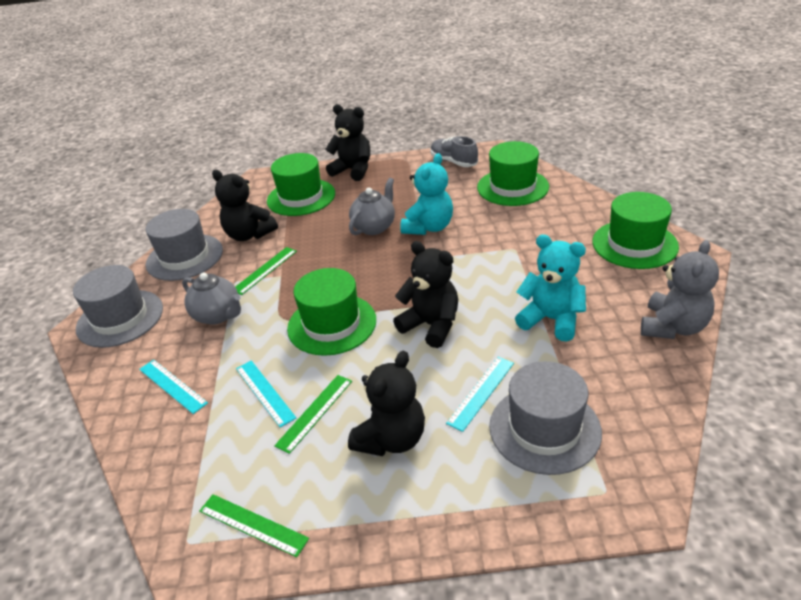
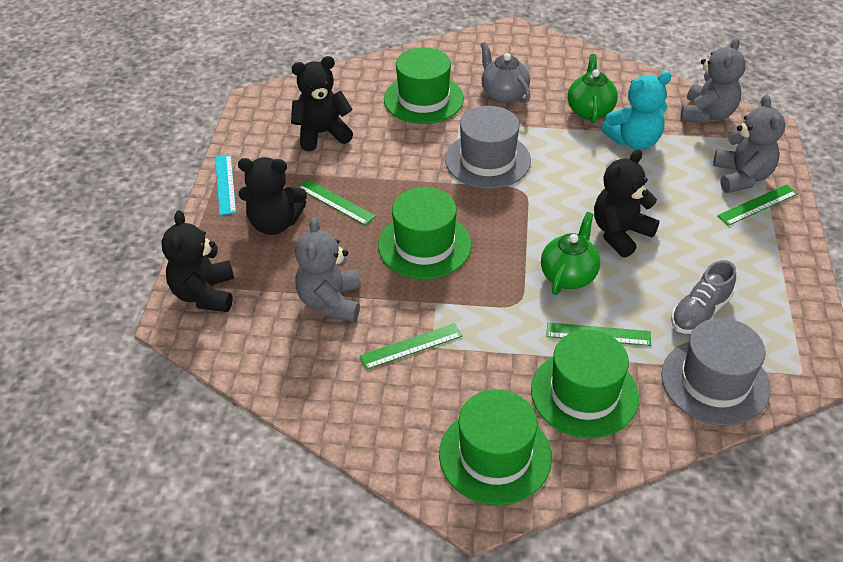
green ruler: [199,494,309,557] [235,247,297,295] [274,375,352,454] = 3 -> [297,179,376,225] [360,323,462,370] [546,322,651,346] [717,184,798,226] = 4
green teapot: none = 0 -> [541,212,600,295] [567,54,618,124] = 2
grey hat: [73,265,163,348] [146,209,223,281] [489,361,602,475] = 3 -> [445,106,531,189] [661,318,770,426] = 2
grey teapot: [182,273,241,325] [349,178,395,235] = 2 -> [480,42,530,103] = 1
grey teddy bear: [641,240,719,339] = 1 -> [295,217,361,322] [681,37,746,123] [713,95,785,193] = 3
turquoise ruler: [139,360,208,414] [236,361,296,428] [446,357,514,432] = 3 -> [215,155,236,215] = 1
turquoise teddy bear: [400,153,453,235] [515,234,586,341] = 2 -> [601,72,671,150] = 1

